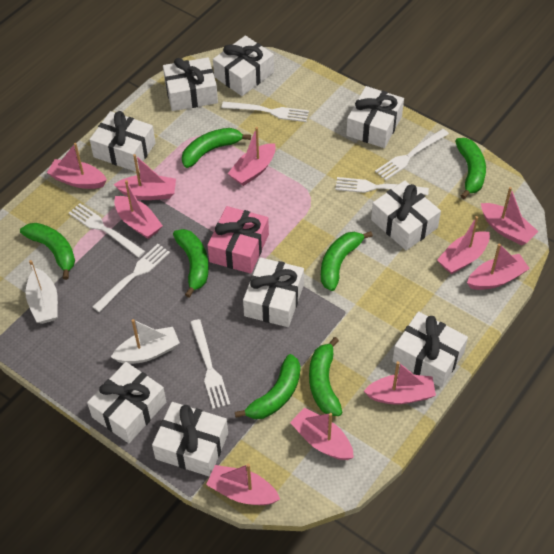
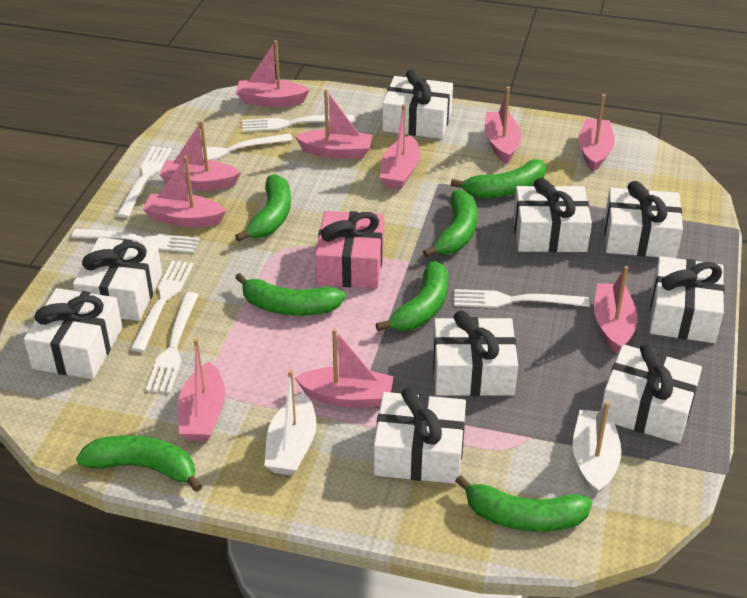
white fork: [69,203,145,258] [92,244,170,312] [190,319,230,409] [222,101,309,122] [336,177,429,195] [375,129,449,181] = 6 -> [72,229,199,253] [117,146,172,218] [130,260,193,352] [146,292,198,393] [177,133,293,160] [242,115,354,132] [454,289,590,308] = 7

